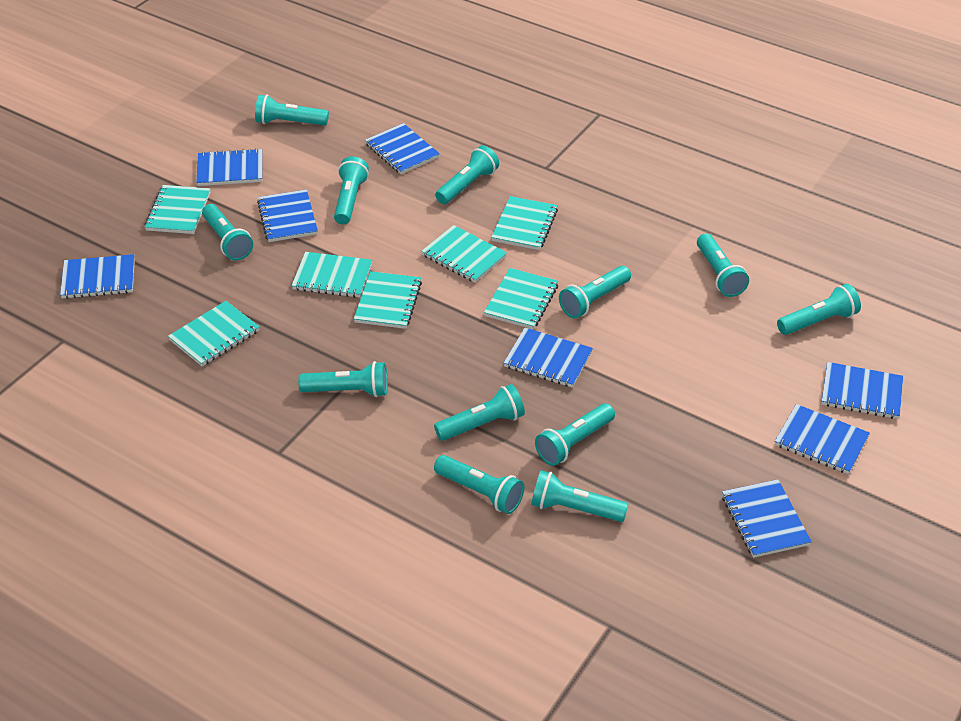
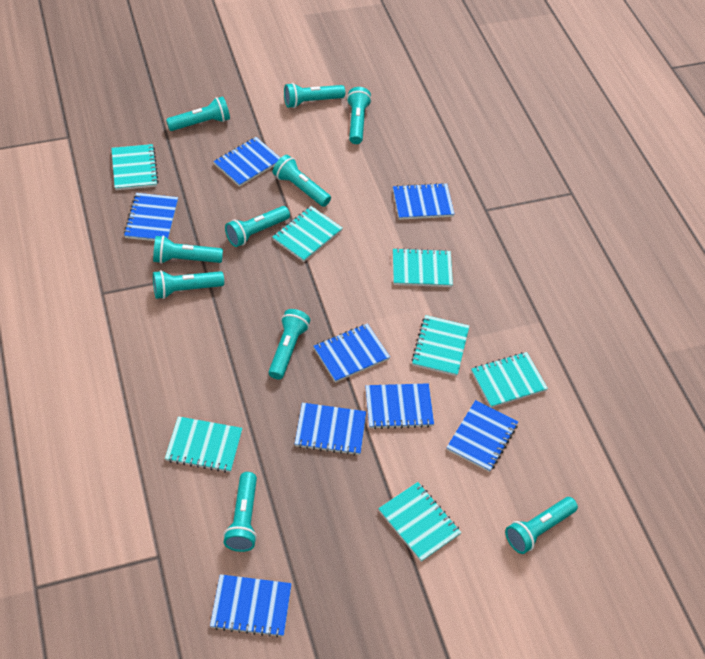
turquoise flashlight: [202,204,253,261] [255,95,329,125] [298,361,388,397] [334,156,369,225] [434,384,525,441] [434,455,524,514] [435,145,499,204] [531,470,628,522] [535,403,615,466] [559,266,631,318] [697,233,749,297] [777,284,861,335] = 12 -> [153,235,223,264] [153,270,224,299] [166,96,230,131] [223,472,257,552] [225,206,290,247] [269,309,310,380] [273,155,331,207] [284,83,345,108] [347,87,372,144] [505,497,578,554] = 10

